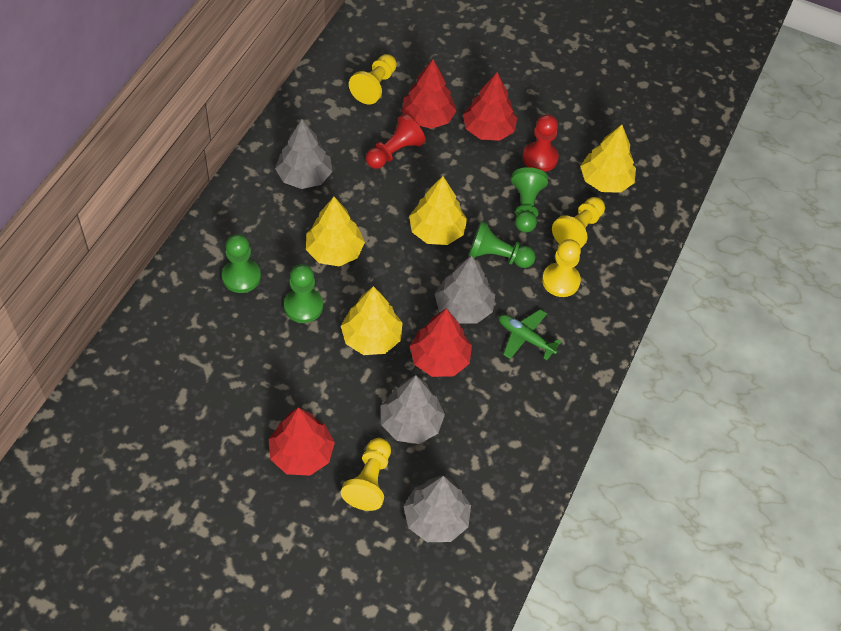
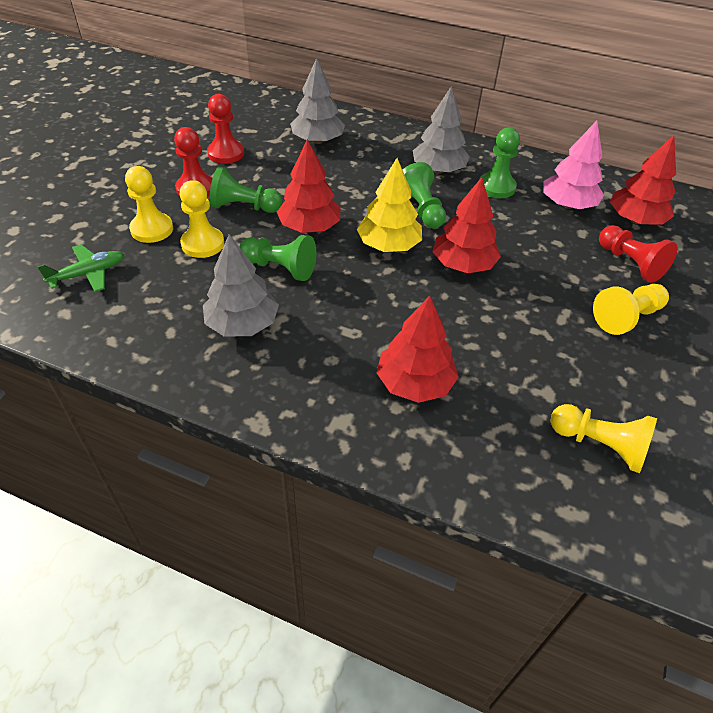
grey tree: [275,119,332,189] [381,375,445,444] [403,476,471,542] [435,255,495,324] = 4 -> [203,234,279,337] [290,58,345,144] [413,86,470,174] = 3
pink tree: none = 0 -> [543,121,604,209] = 1
red pawn: [366,114,426,169] [523,114,559,172] = 2 -> [174,127,212,197] [207,94,244,164] [599,225,678,283] = 3
yellow tree: [306,197,365,266] [341,286,403,355] [409,176,467,245] [580,125,636,193] = 4 -> [357,158,422,252] = 1

